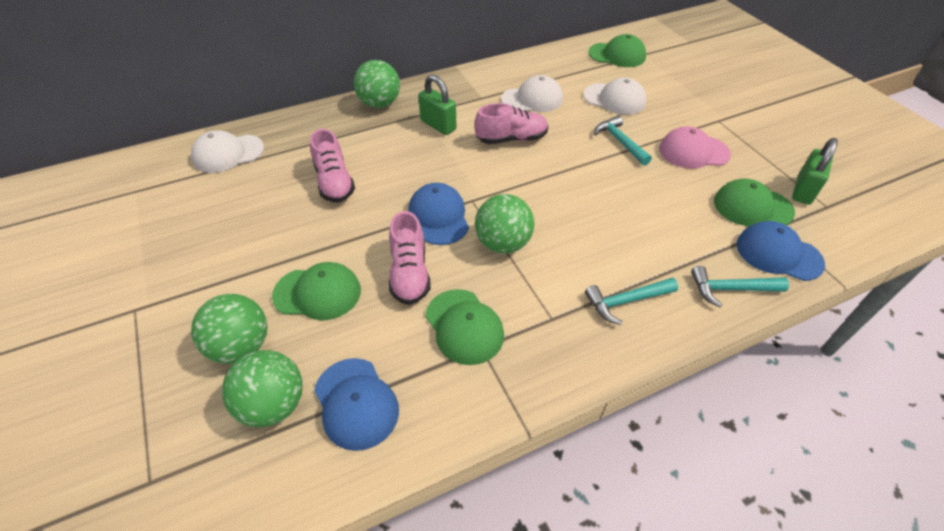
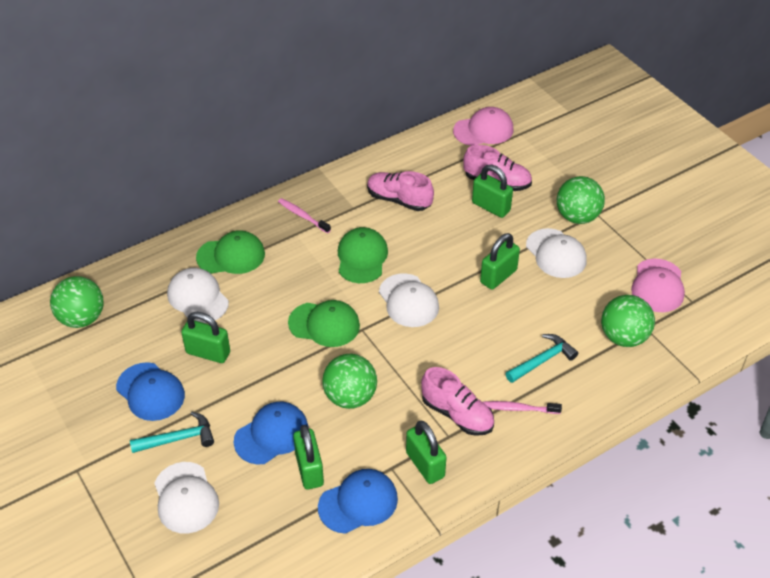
green cap: [272,262,361,320] [425,289,504,365] [588,34,646,67] [714,179,795,226] = 4 -> [196,230,265,274] [288,300,360,347] [338,227,388,283] = 3
green padlock: [418,75,457,135] [792,138,838,205] = 2 -> [181,312,230,363] [293,425,324,490] [406,420,447,484] [472,165,513,218] [480,233,520,290] = 5
pink cap: [659,126,731,169] = 1 -> [453,107,513,146] [631,258,685,312] = 2
pink toothbrush: none = 0 -> [278,198,331,233] [483,401,562,414] = 2
turquoise hammer: [585,278,678,325] [594,116,652,165] [691,266,789,307] = 3 -> [130,412,214,453] [505,334,578,383] = 2
white cap: [191,131,264,173] [501,75,563,112] [583,77,647,115] = 3 -> [154,462,219,534] [167,268,229,323] [379,273,439,327] [526,228,587,278] = 4

